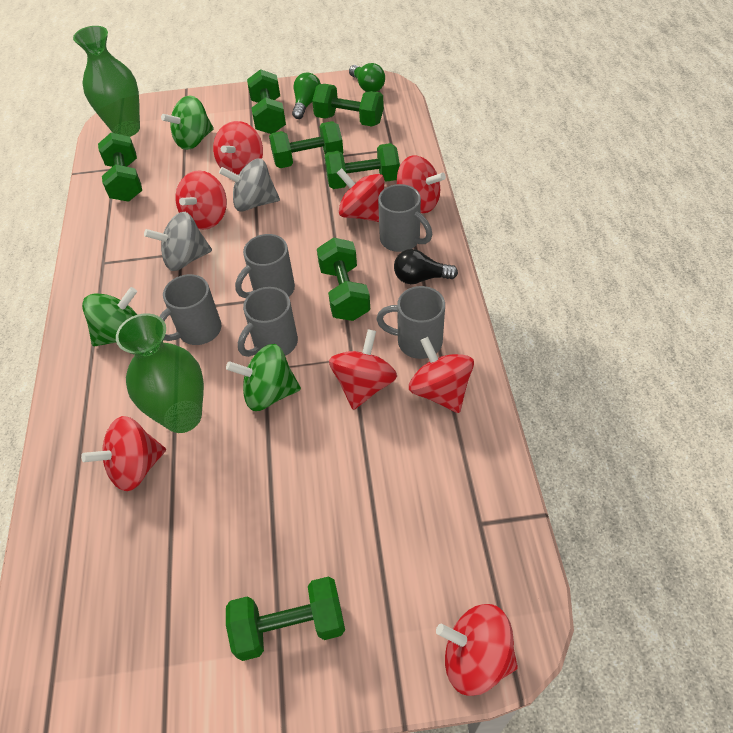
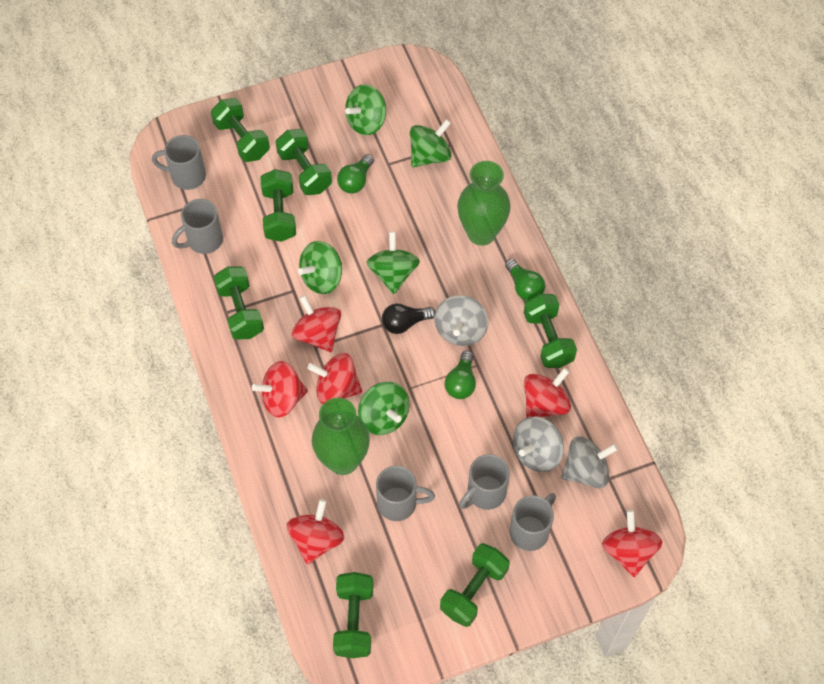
green light bulb: [292,72,321,119] [349,63,385,92] = 2 -> [337,154,374,194] [445,350,476,399] [505,259,545,301] = 3
green spinning top: [82,287,137,346] [161,95,214,150] [226,344,301,411] = 3 -> [298,241,342,294] [345,84,386,135] [358,382,409,435] [366,232,420,294] [410,119,452,167] = 5
grey spinning top: [144,212,212,271] [219,158,280,212] = 2 -> [434,295,488,346] [513,417,564,472] [561,436,618,488] = 3
red spinning top: [81,416,166,491] [176,170,227,230] [213,121,263,175] [329,329,397,410] [337,168,384,222] [397,155,446,213] [409,337,474,413] [436,604,518,696] = 8 -> [252,361,308,417] [287,499,344,565] [292,295,341,352] [307,353,362,404] [524,368,571,418] [602,510,662,577] = 6

